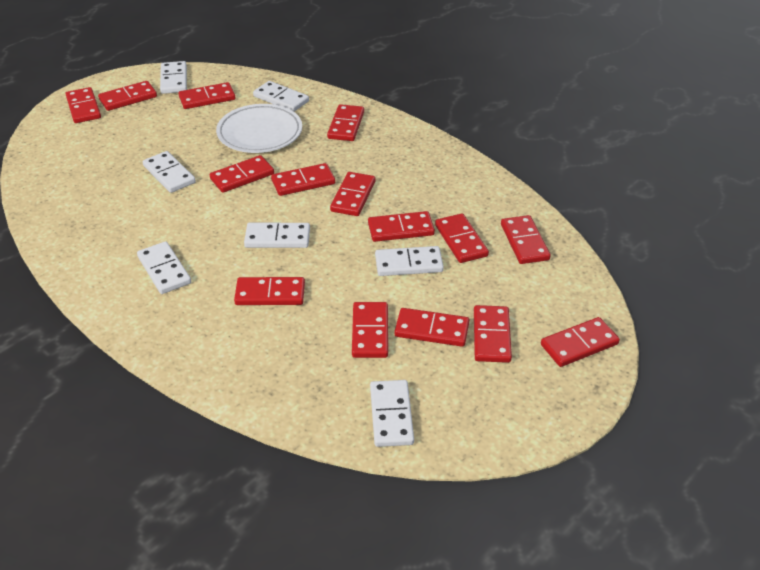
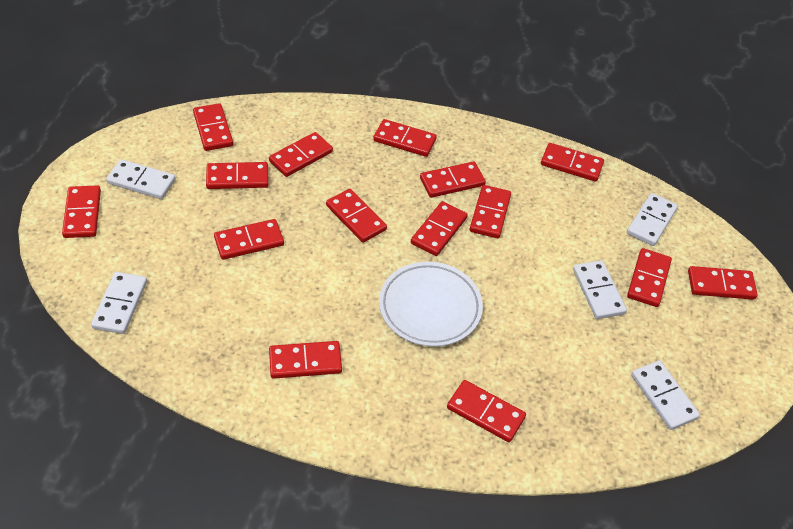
white domino: [137,241,191,294] [143,151,196,193] [160,61,187,94] [244,223,310,248] [253,81,309,112] [370,380,414,447] [375,246,444,276] = 7 -> [91,272,147,334] [106,159,176,199] [573,260,627,319] [627,193,678,246] [631,360,700,430] = 5

